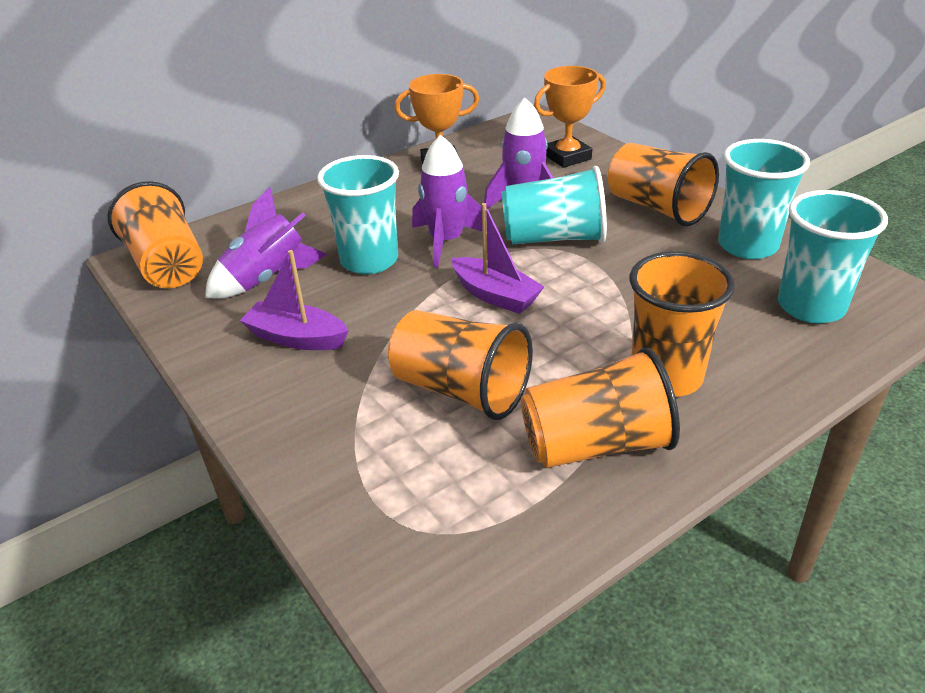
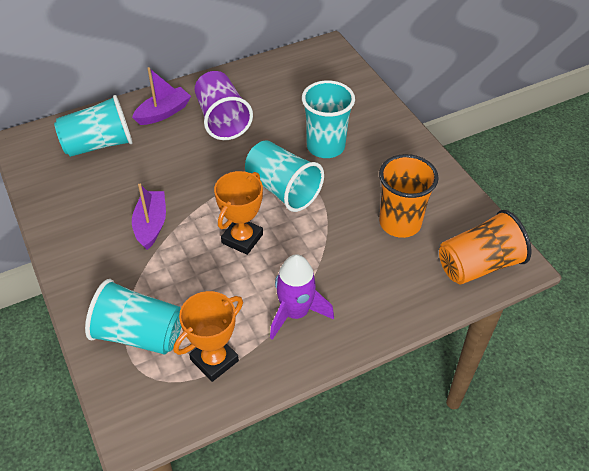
orange cup: [107,181,203,288] [388,310,533,420] [521,348,680,468] [608,143,719,226] [630,251,735,397] = 5 -> [379,154,439,238] [439,210,532,284] = 2
purple cup: none = 0 -> [195,71,253,140] = 1
purple rocket: [205,187,327,299] [412,135,482,268] [484,98,553,210] = 3 -> [270,254,334,340] = 1

